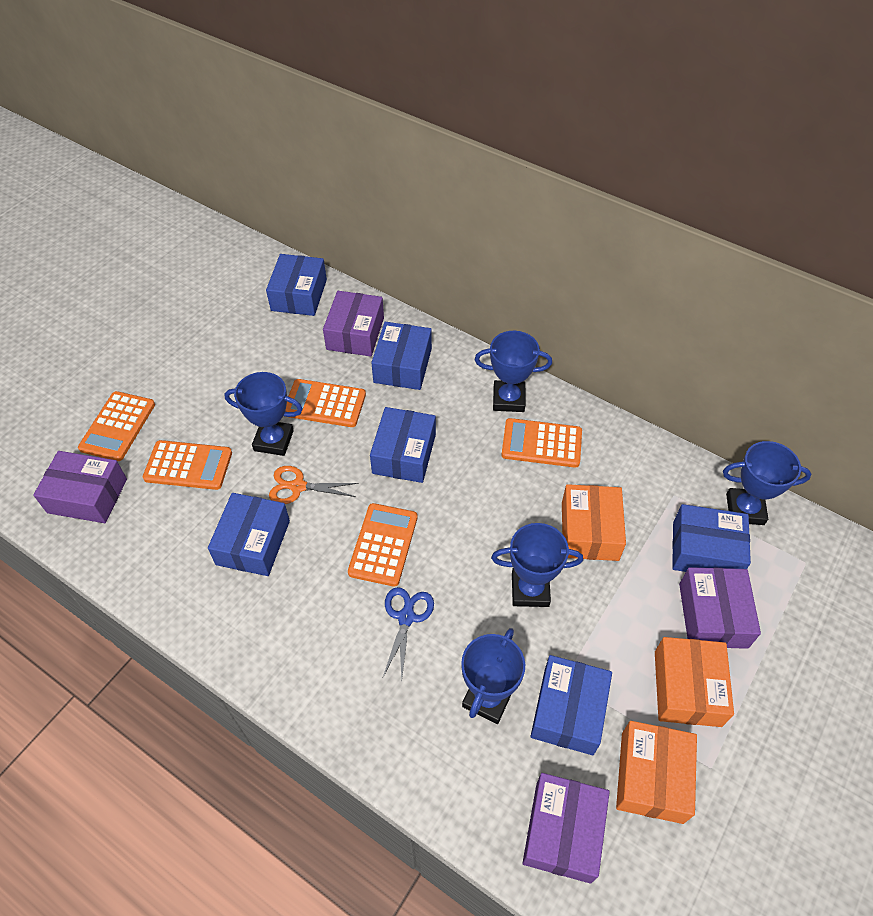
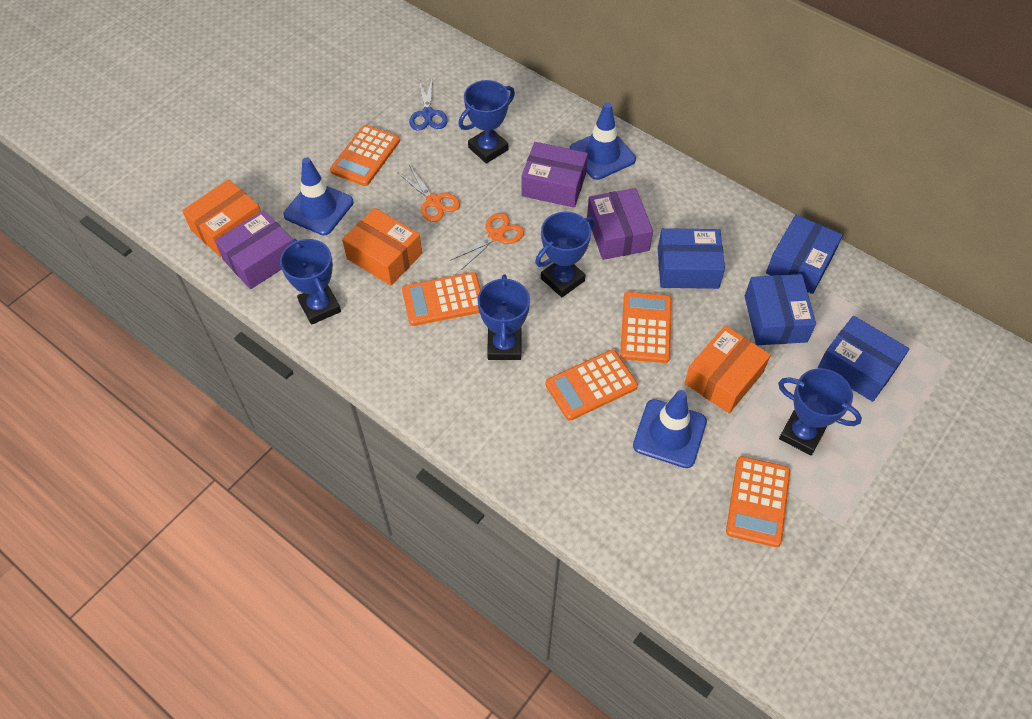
blue box: [208,493,290,576] [266,254,327,316] [370,407,436,483] [371,322,432,390] [531,655,612,755] [672,504,751,572] = 6 -> [658,228,725,289] [745,274,816,345] [766,215,843,294] [818,316,909,402] = 4
blue traffic cone: none = 0 -> [284,157,354,235] [569,102,636,180] [633,390,707,468] = 3
orange scissors: [269,466,359,504] = 1 -> [397,165,460,222] [450,213,524,270] = 2
purple box: [33,451,127,523] [323,291,384,356] [523,773,610,883] [679,567,761,649] = 4 -> [215,210,293,289] [521,142,588,208] [587,188,653,260] = 3

